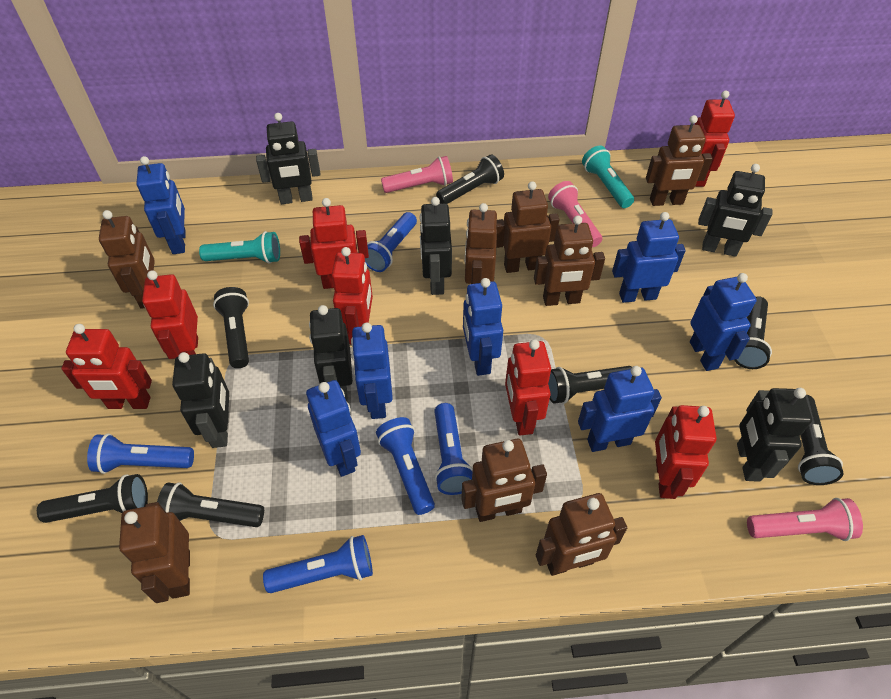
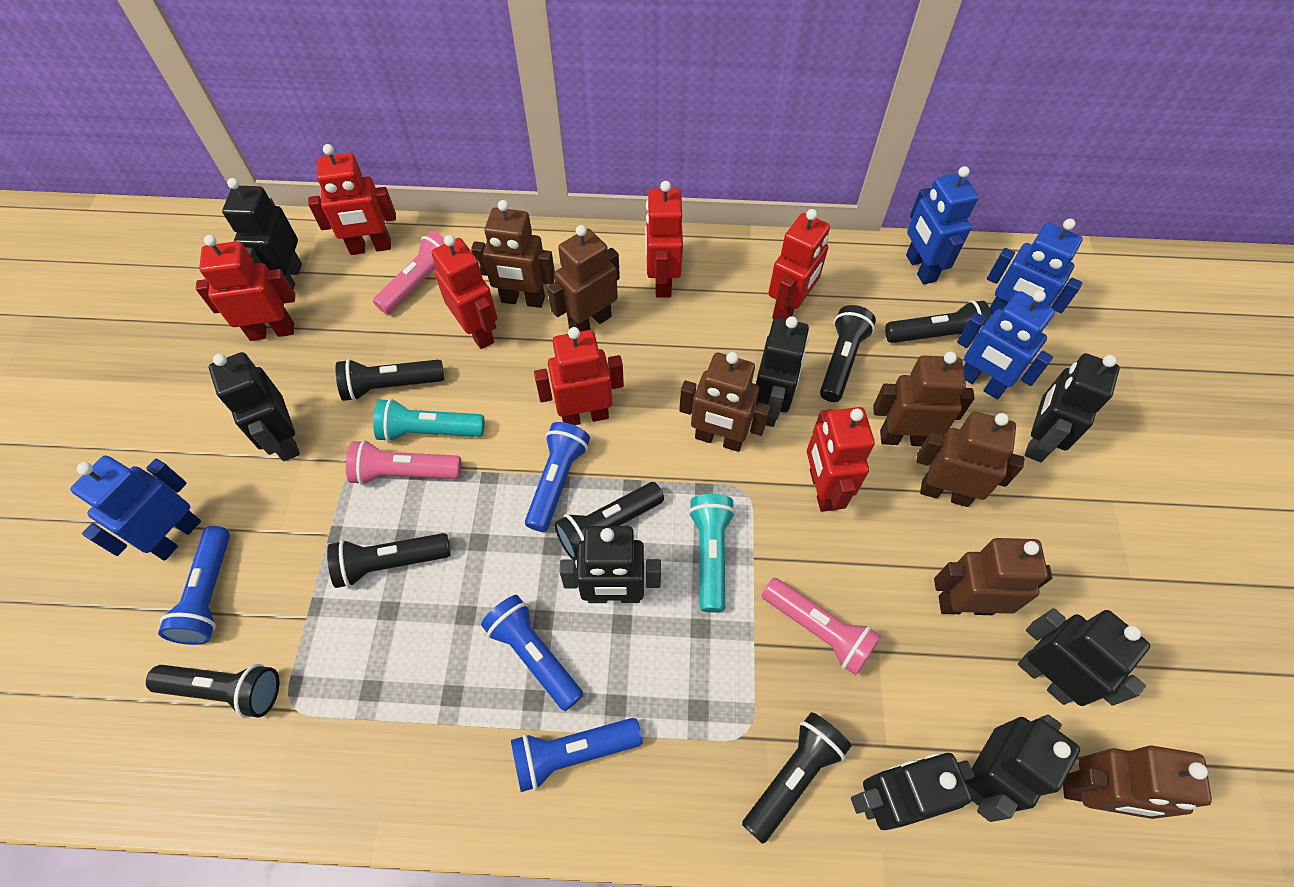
black robot: [172,352,229,448] [256,113,321,204] [309,305,353,401] [420,197,452,295] [698,164,772,257] [737,388,812,482] = 6 -> [209,352,300,461] [222,178,302,290] [559,526,661,603] [756,316,809,427] [851,753,974,830] [965,715,1080,822] [1018,608,1150,706] [1025,353,1120,462] = 8
blue flashlight: [87,433,194,474] [263,535,373,593] [365,212,417,272] [376,417,435,515] [434,403,473,495] = 5 -> [158,526,230,645] [481,595,583,711] [511,718,643,792] [525,422,590,532] = 4
blue robot: [136,156,186,254] [306,380,361,477] [351,322,393,419] [463,278,503,376] [578,366,662,452] [612,212,686,303] [690,273,757,371] = 7 -> [70,455,201,561] [906,166,979,284] [957,290,1055,400] [987,219,1083,315] = 4
brown robot: [99,210,155,309] [119,502,190,603] [461,439,547,522] [465,203,497,284] [496,181,559,273] [534,216,605,306] [536,493,627,576] [646,115,713,206] = 8 -> [471,200,555,308] [547,225,620,332] [679,352,770,452] [873,352,975,447] [916,412,1024,507] [934,538,1052,615] [1063,745,1212,819] = 7

